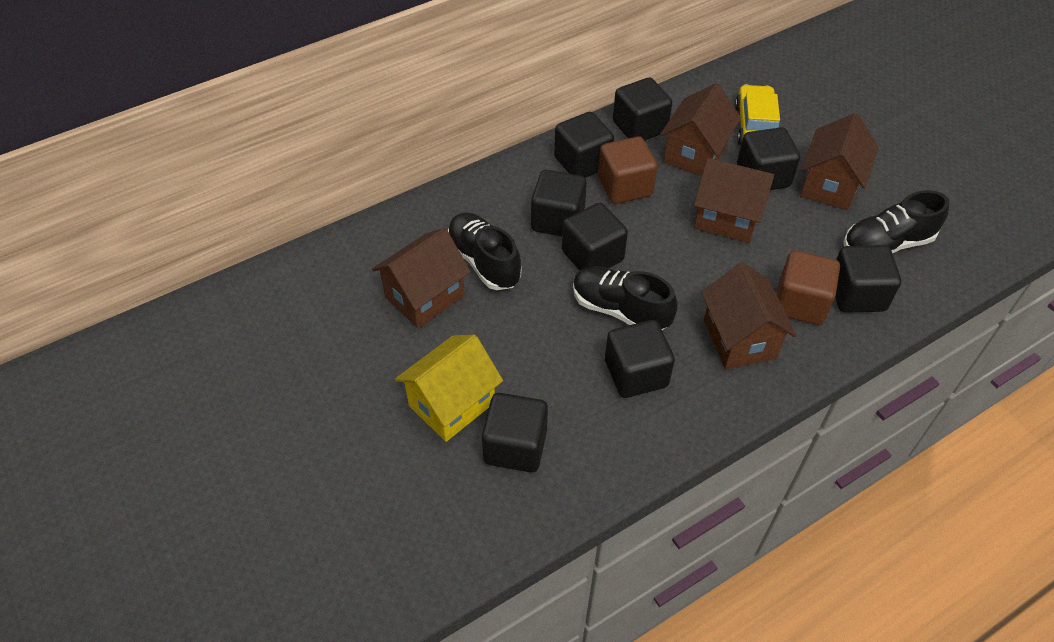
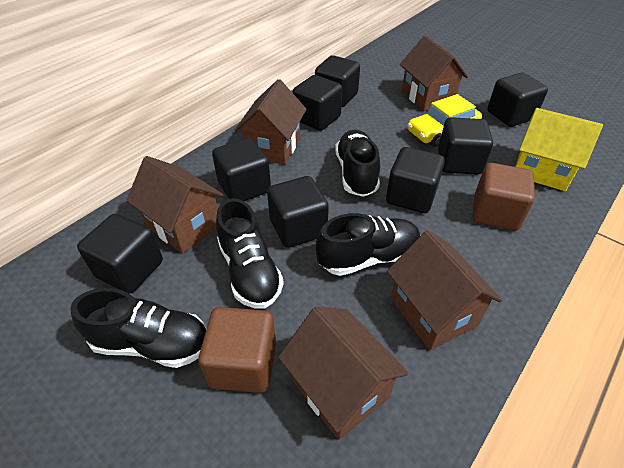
black shoe: [448,213,521,290] [573,266,678,330] [843,190,949,254] = 3 -> [70,288,206,368] [216,198,284,309] [316,213,420,276] [335,130,380,197] = 4

